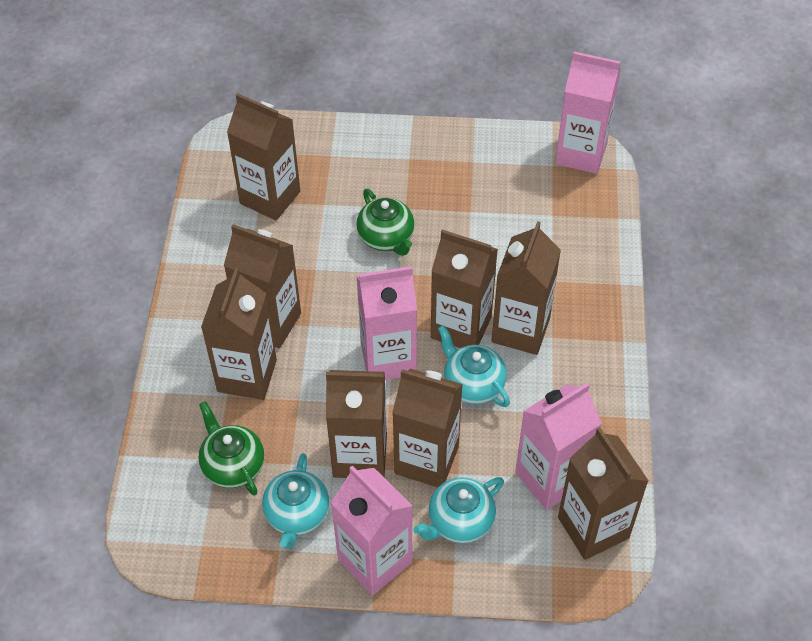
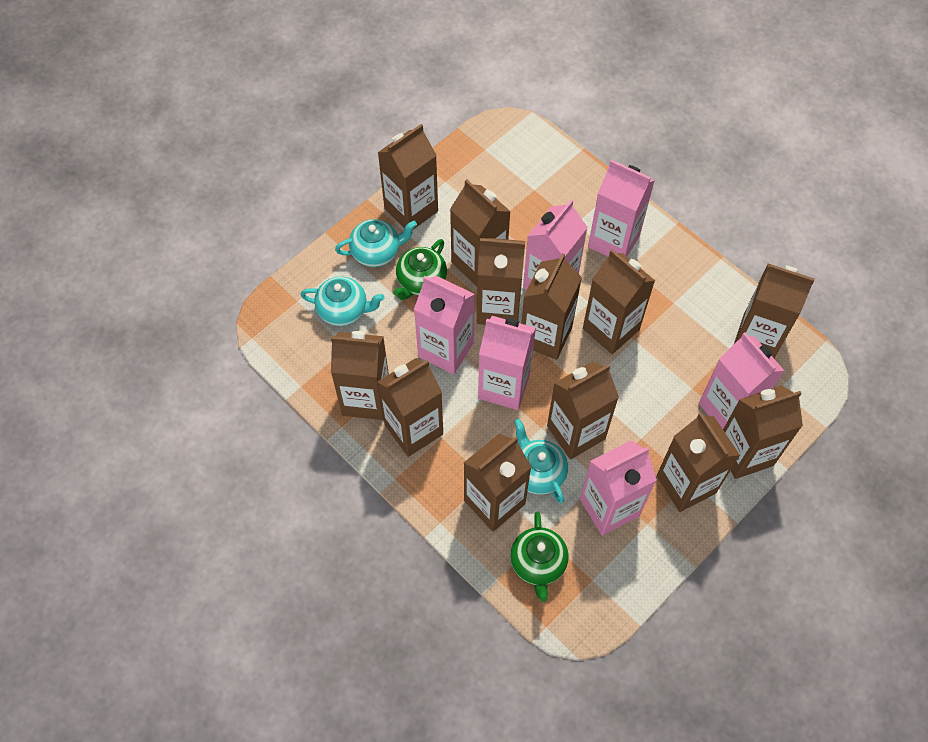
brown carton: [201,268,277,400] [224,224,301,349] [227,93,300,220] [326,370,387,478] [392,369,463,487] [431,229,498,348] [491,221,561,355] [558,427,649,560] = 8 -> [331,331,389,420] [377,124,438,229] [378,358,443,457] [450,179,511,286] [464,433,531,531] [477,237,525,325] [521,253,582,360] [547,361,619,459] [583,249,655,354] [657,412,740,512] [723,385,803,479] [734,264,815,358] = 12
pink carton: [331,466,413,595] [356,266,417,380] [515,383,602,510] [555,52,621,174] = 4 -> [414,276,475,374] [478,316,536,410] [523,200,588,290] [580,440,657,536] [588,160,655,257] [699,333,785,429] = 6

